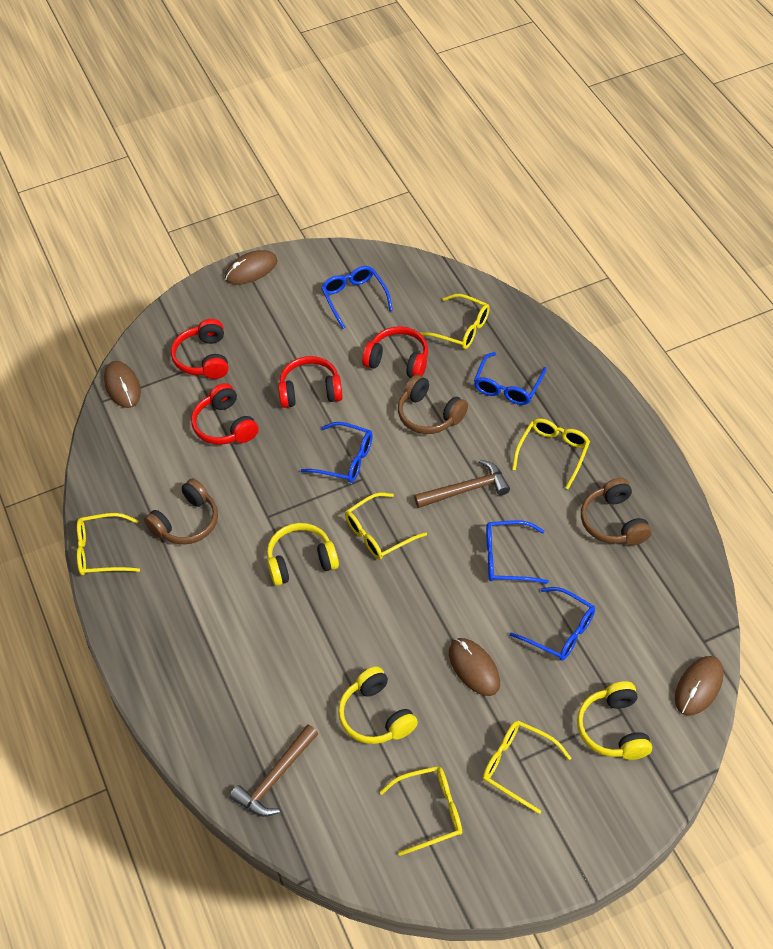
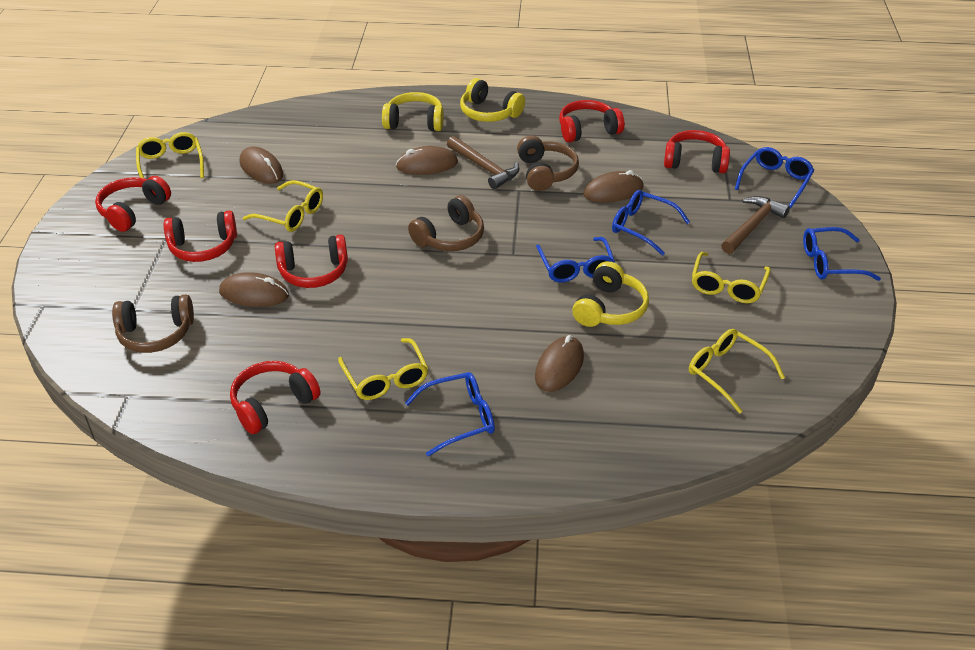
brown mouse: [104,361,141,408] [225,250,278,285] [449,638,500,696] [675,656,724,716] = 4 -> [219,272,289,307] [240,146,283,184] [396,146,458,175] [535,335,584,392] [583,170,644,203] = 5
red headphones: [171,319,228,379] [191,383,258,445] [278,356,343,408] [362,326,428,378] = 4 -> [95,176,171,232] [164,211,237,262] [230,361,321,434] [275,235,348,288] [559,100,624,142] [664,130,730,173] = 6
yellow glasses: [77,513,140,575] [345,492,427,560] [379,766,462,856] [420,294,490,349] [483,720,571,814] [512,418,590,489] = 6 -> [136,132,204,179] [243,180,323,232] [338,338,428,400] [689,329,785,414] [692,252,771,303] = 5

